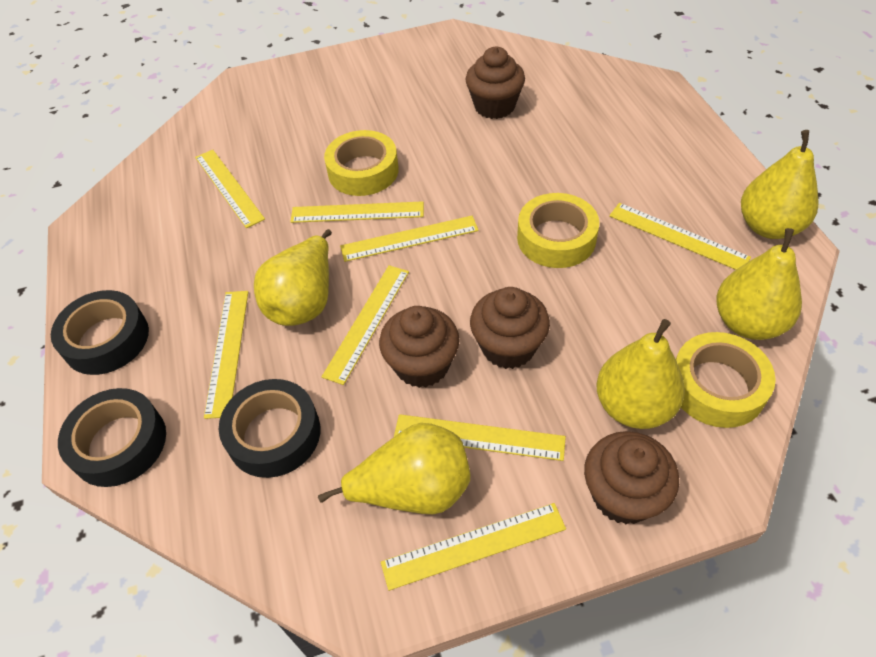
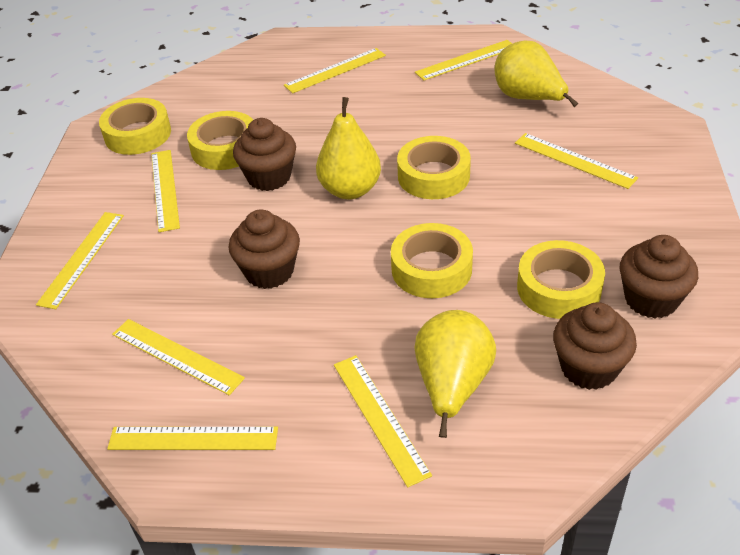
black tape: [51,290,149,375] [58,388,166,487] [219,379,320,478] = 3 -> none = 0
yellow pear: [254,229,332,326] [318,423,470,514] [597,319,685,429] [717,228,802,340] [741,130,819,239] = 5 -> [316,97,381,199] [414,310,496,438] [495,41,578,107] = 3
yellow tape: [324,130,399,196] [517,193,599,268] [676,332,776,428] = 3 -> [99,98,171,155] [187,111,253,170] [391,223,473,298] [397,136,471,199] [517,240,605,319] = 5

